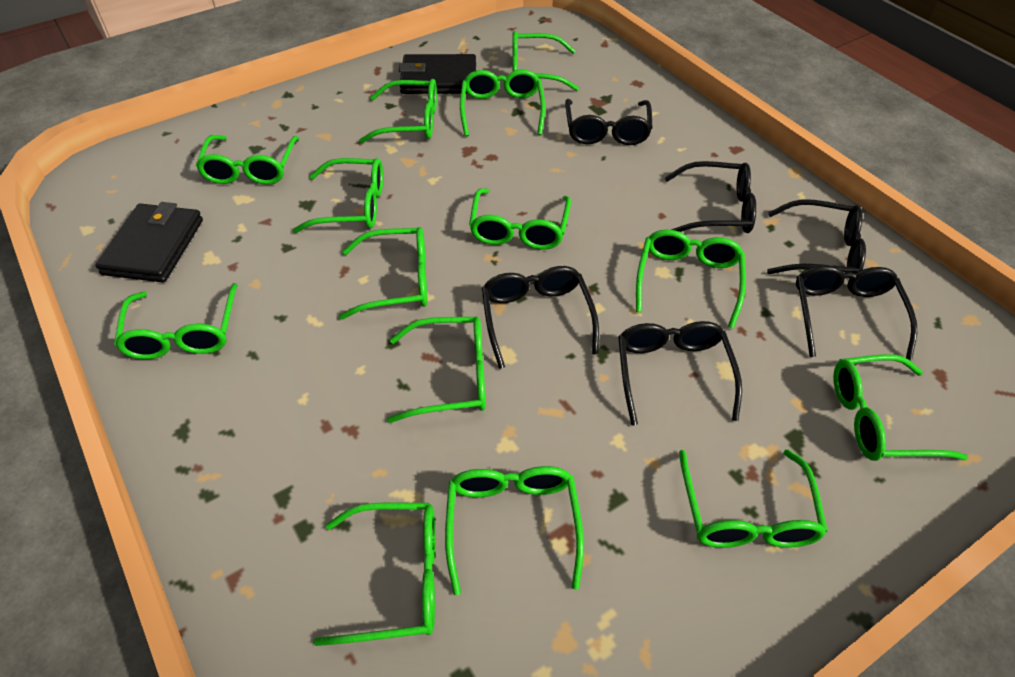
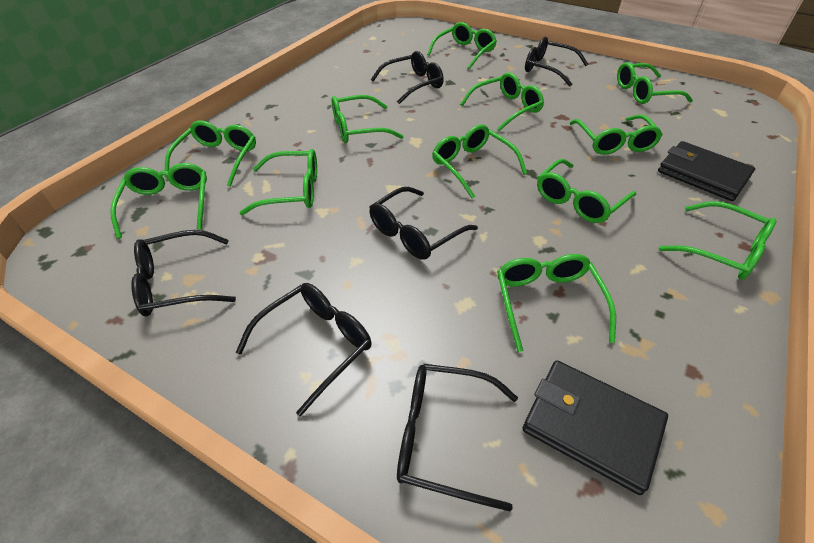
green glasses: [114,283,238,359] [196,135,300,185] [293,158,383,233] [313,502,435,646] [339,227,428,320] [359,79,437,143] [387,317,486,423] [445,466,584,595] [460,69,545,137] [469,188,571,250] [512,31,579,91] [636,229,746,328] [679,449,828,548] [833,354,968,461] = 14 -> [110,163,207,239] [164,121,256,187] [239,149,317,215] [332,95,404,143] [427,22,497,69] [432,124,527,199] [460,72,544,131] [497,254,616,352] [537,159,636,223] [569,115,663,155] [617,62,693,104] [659,201,777,280] = 12

